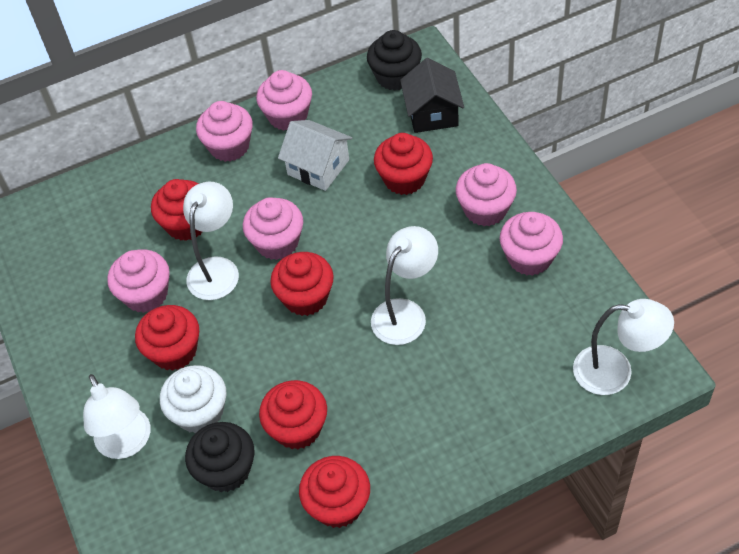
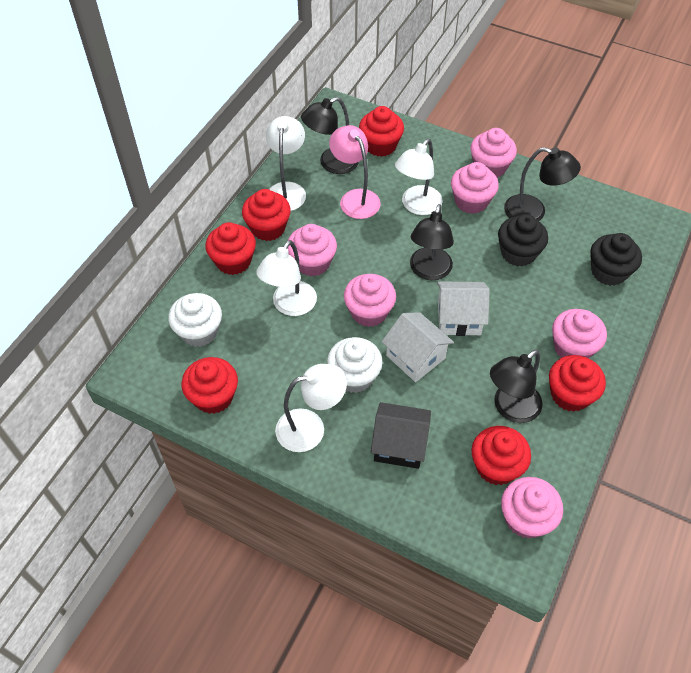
black lamp: none = 0 -> [301,97,359,174] [410,204,454,280] [490,349,543,423] [504,147,581,221] = 4
pink lamp: none = 0 -> [329,125,381,219] = 1
white cupcake: [160,365,226,433] = 1 -> [168,293,222,347] [327,337,383,393] = 2
white house: [278,120,352,191] = 1 -> [382,312,454,382] [437,281,490,336] = 2

